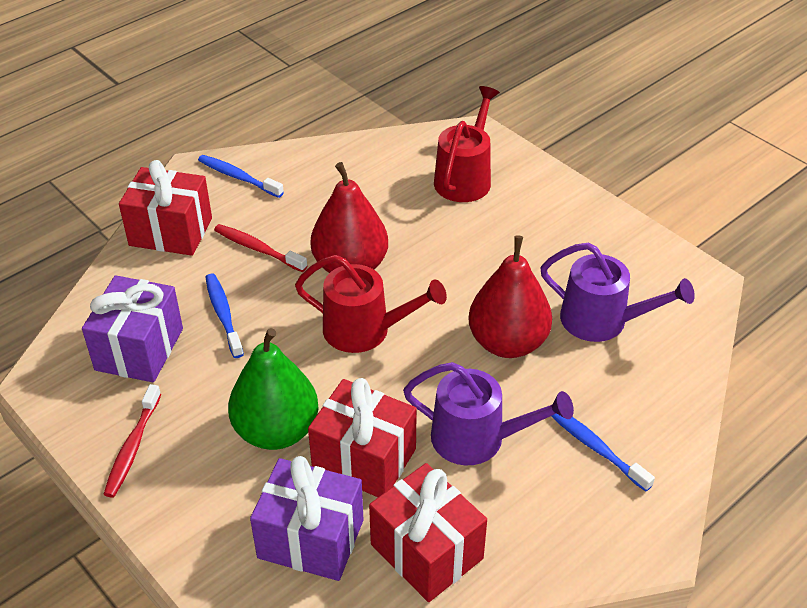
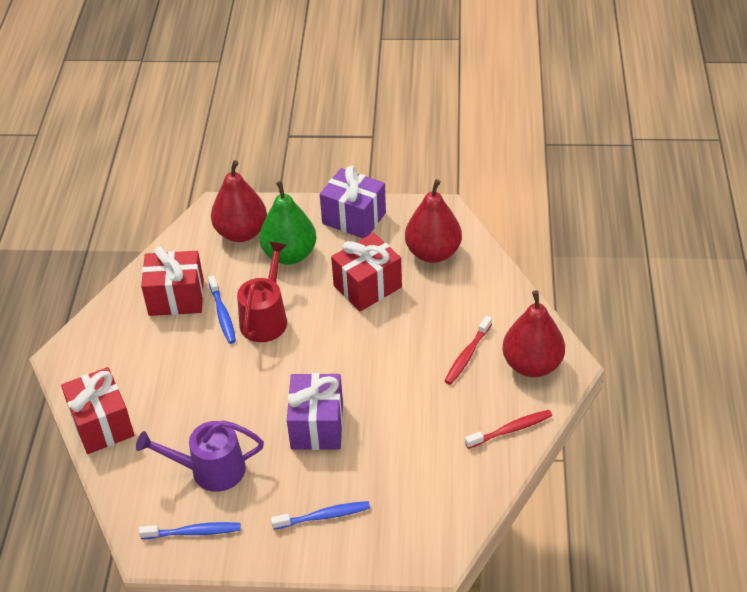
purple watering can: [403,362,574,465] [540,242,695,342] = 2 -> [136,420,264,492] = 1
red pear: [311,162,388,273] [468,235,552,358] = 2 -> [211,160,267,242] [405,179,462,263] [502,290,565,377] = 3
red watering can: [295,255,447,353] [434,86,500,202] = 2 -> [237,242,287,342] = 1

